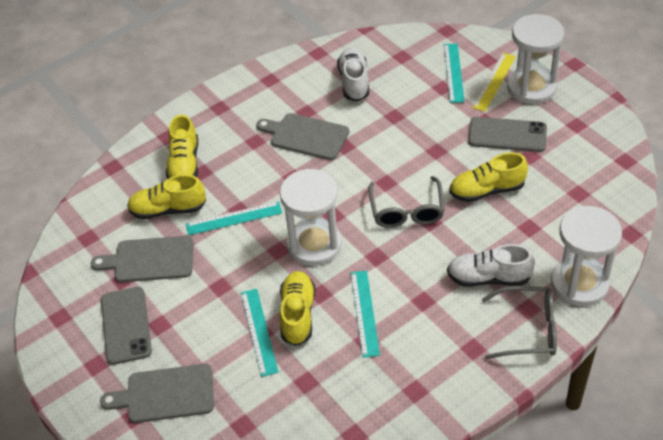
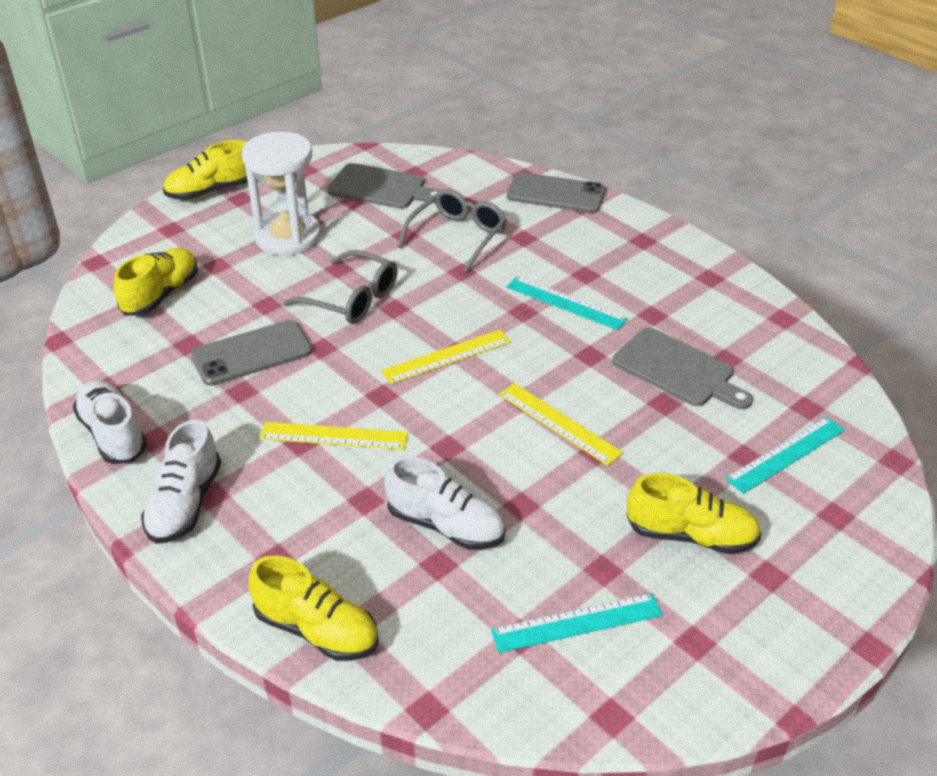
grey cutting board: [91,236,193,282] [100,364,214,423] [256,113,349,160] = 3 -> [327,163,440,209] [612,327,753,409] = 2
turquoise ruler: [186,201,282,235] [241,289,279,377] [350,271,380,358] [444,43,465,103] = 4 -> [491,593,663,653] [506,276,628,330] [725,417,845,494] = 3
white hourglass: [280,169,342,266] [507,14,564,104] [551,206,622,306] = 3 -> [242,132,321,255] = 1
white shoe: [337,48,369,101] [447,244,535,287] = 2 -> [73,380,147,464] [141,420,221,544] [384,456,505,550] = 3
yellow ruler: [472,53,516,112] = 1 -> [260,422,408,450] [381,330,511,384] [499,383,623,466] = 3

